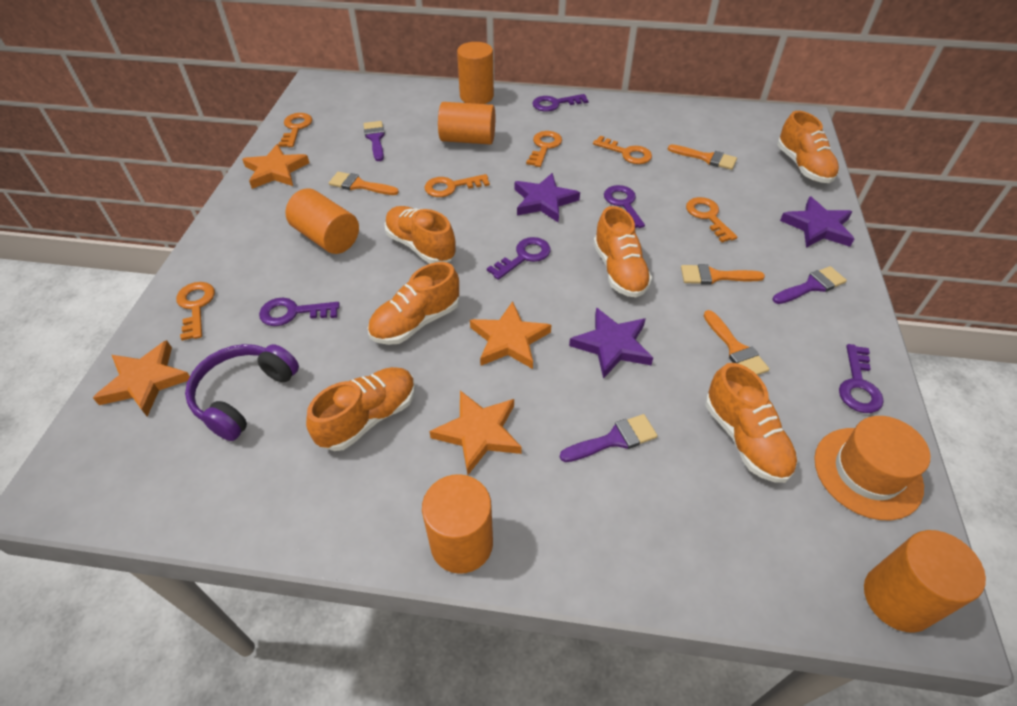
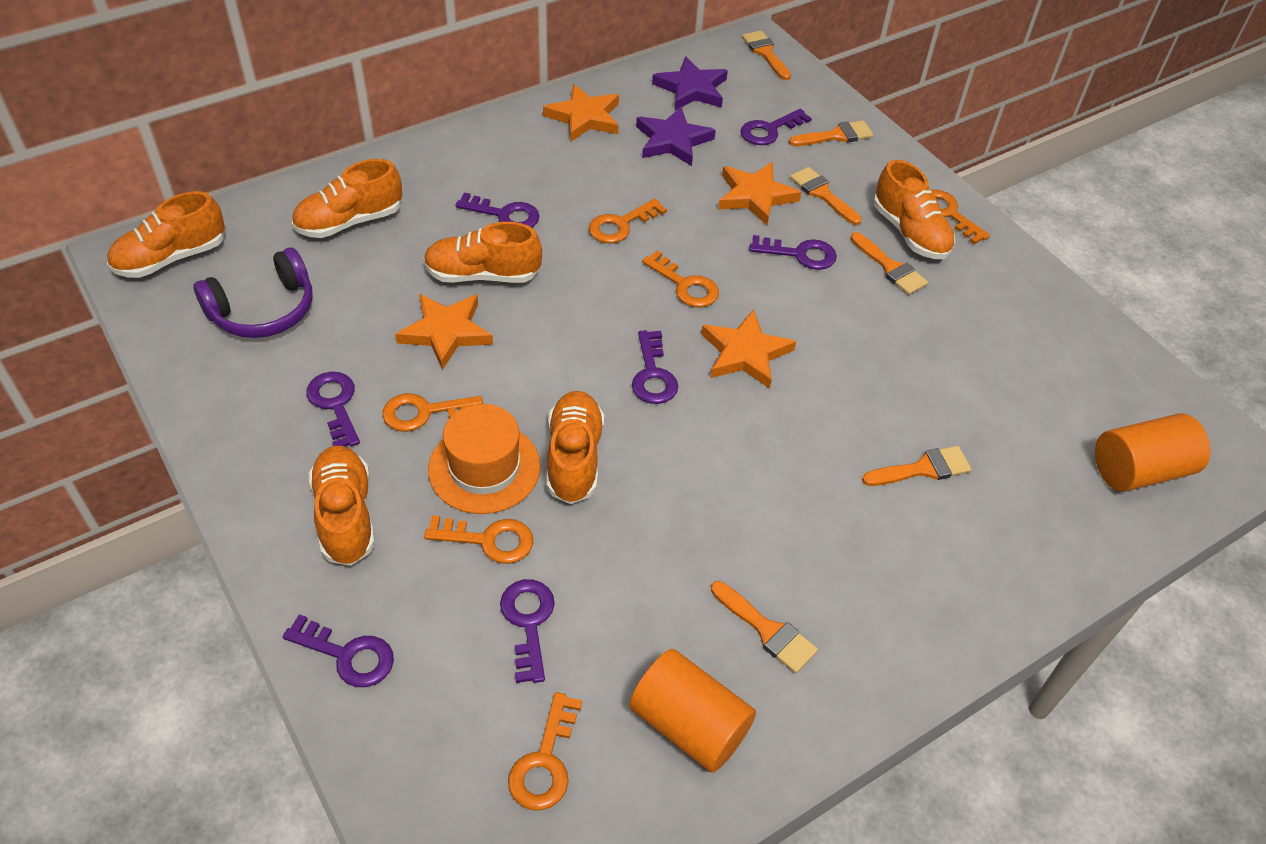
orange brush: [329,172,399,195] [668,144,737,170] [681,264,765,285] [704,310,770,375] = 4 -> [711,581,818,673] [742,31,791,80] [789,120,874,146] [790,167,862,225] [850,232,928,295] [862,446,972,486] = 6
orange cylinder: [285,188,359,254] [422,474,493,574] [438,102,495,145] [457,42,494,104] [864,530,986,633] = 5 -> [629,649,756,773] [1095,413,1210,492] = 2
purple brush: [364,121,385,161] [560,414,658,462] [772,266,847,304] = 3 -> none = 0
purple key: [259,297,340,326] [487,237,551,280] [532,94,588,112] [604,185,645,228] [839,344,884,413] = 5 -> [283,614,394,687] [306,372,360,447] [455,192,540,227] [500,579,555,683] [632,330,678,404] [740,109,812,145] [749,235,837,270] = 7
purple star: [515,173,580,222] [569,308,653,379] [780,197,854,248] = 3 -> [636,107,716,166] [652,56,728,110] = 2

